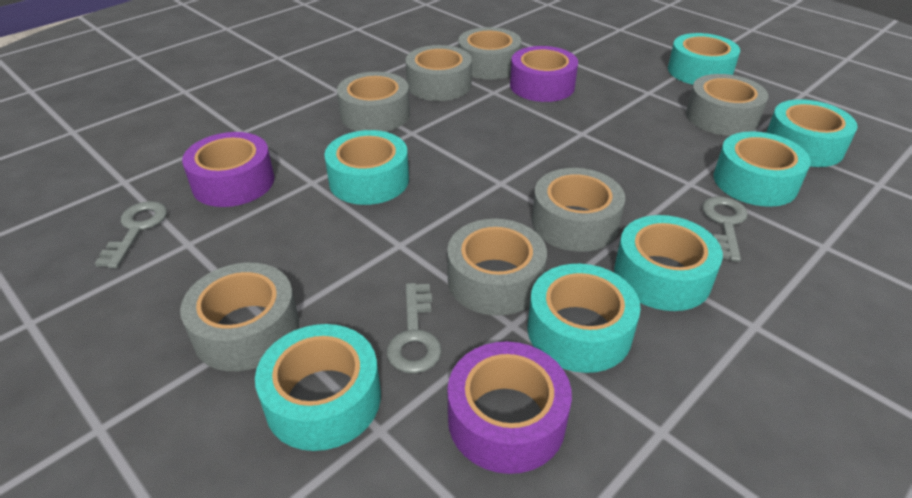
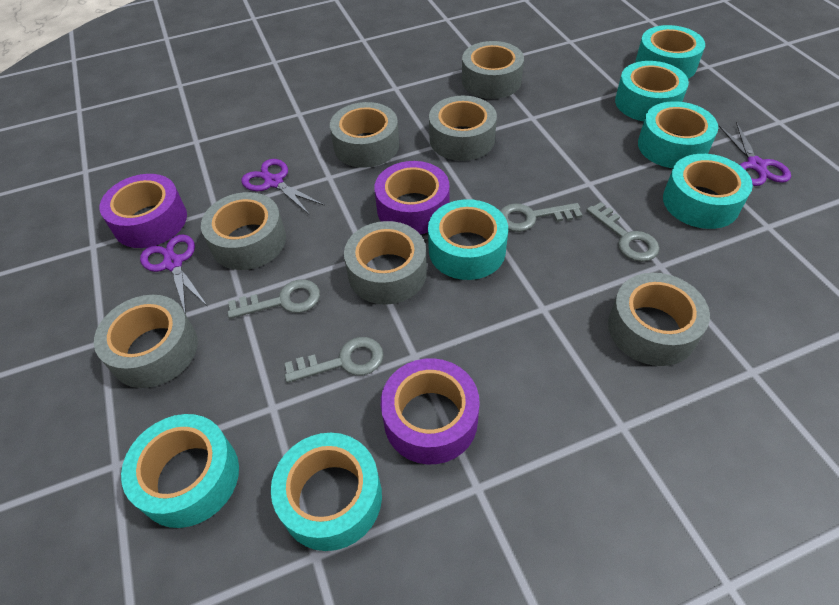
grey key: [95,201,167,268] [387,283,442,374] [702,197,748,262] = 3 -> [227,279,320,319] [285,337,384,383] [500,203,582,232] [586,202,659,262] = 4
purple scissors: none = 0 -> [140,234,206,314] [241,159,325,215] [719,122,791,186] = 3

